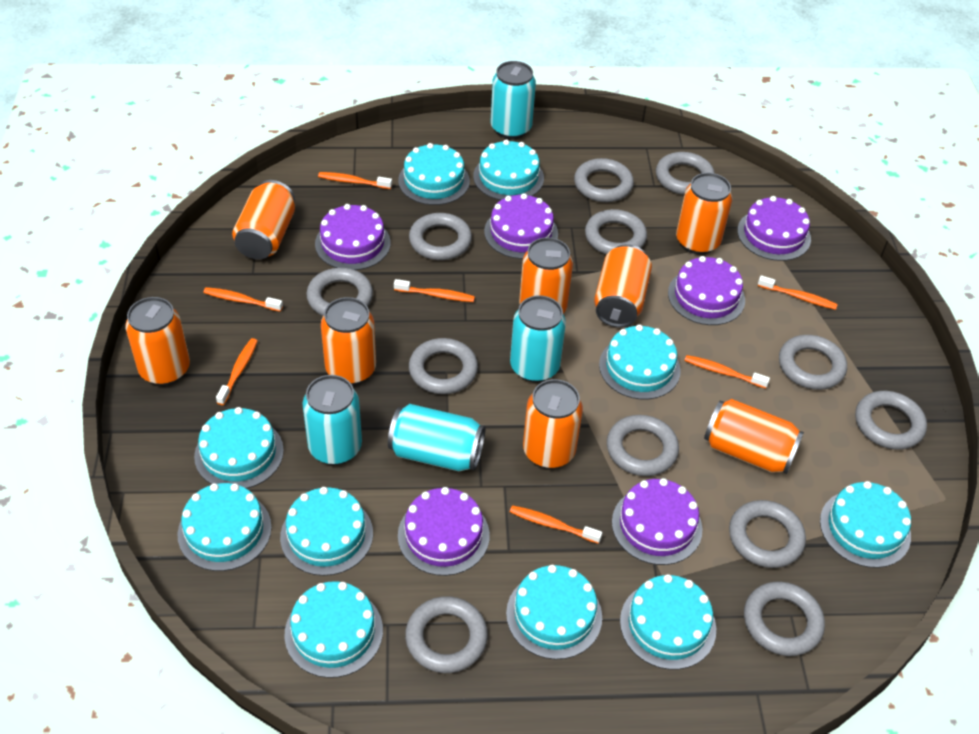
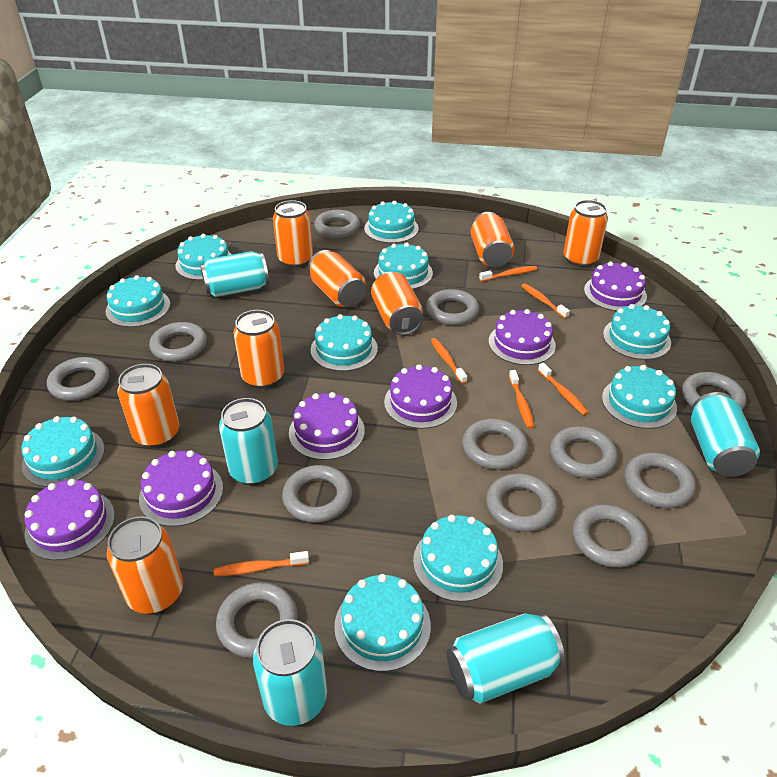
orange toothbrush: [203,287,283,312] [216,338,257,405] [318,172,392,189] [394,279,475,302] [510,505,602,544] [684,355,770,389] [758,275,838,310] = 7 -> [214,551,309,576] [431,338,467,384] [479,266,537,282] [509,370,534,429] [521,283,570,319] [538,363,589,415] = 6
turquoise can: [302,375,362,465] [388,404,485,471] [490,61,536,139] [510,295,566,383] = 4 -> [200,251,269,297] [219,398,278,485] [253,619,327,726] [447,613,565,703] [691,392,760,477] = 5

